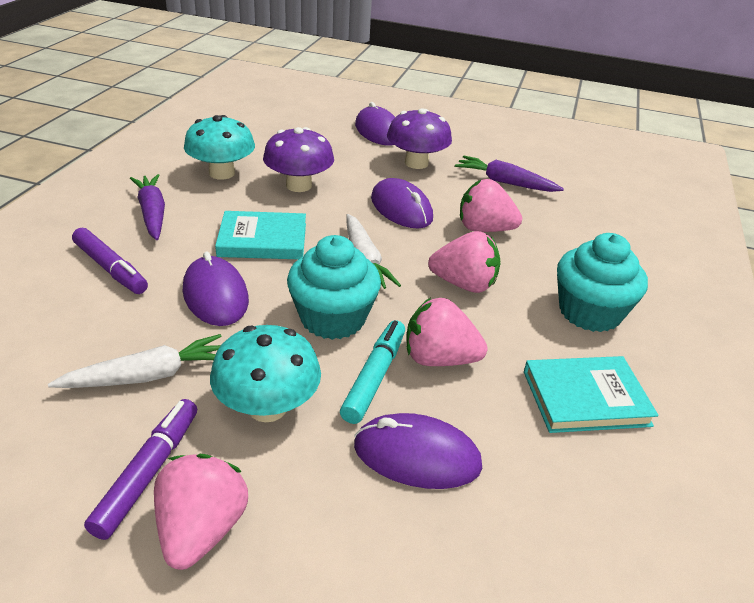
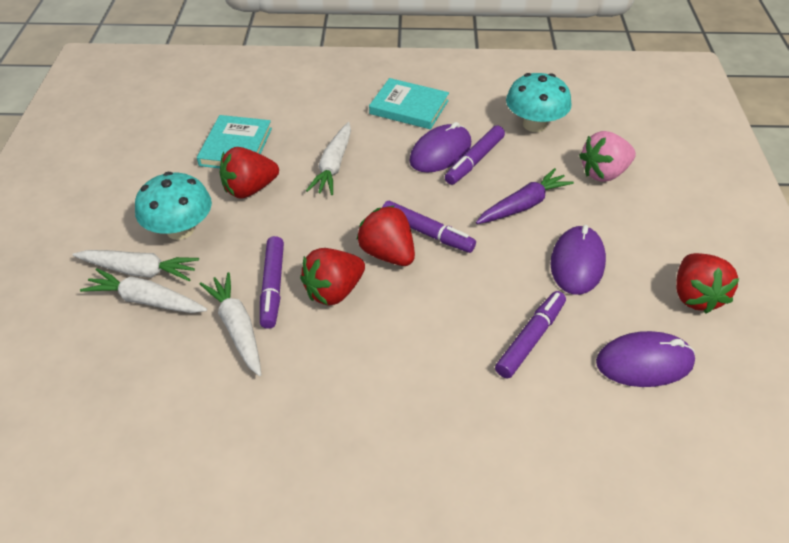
pink strawberry: [154,454,248,570] [407,298,487,366] [428,231,500,293] [460,179,522,232] = 4 -> [579,131,636,182] = 1
purple carrot: [130,174,165,240] [455,156,564,192] = 2 -> [476,168,574,224] = 1
purple marker: [72,228,148,294] [84,399,197,540] = 2 -> [260,236,284,329] [382,201,476,253] [445,125,505,185] [495,291,566,378] = 4
purple mouse: [183,252,249,326] [354,413,482,489] [355,102,395,146] [371,178,433,228] = 4 -> [409,122,471,173] [550,225,606,295] [596,331,695,387] = 3
purple mushroom: [263,127,334,192] [387,108,452,169] = 2 -> none = 0
red strawberry: none = 0 -> [220,147,279,199] [300,248,365,305] [356,206,415,266] [676,253,740,314] = 4
turquoise cupcake: [287,235,381,340] [557,233,648,332] = 2 -> none = 0
turquoise marker: [340,320,405,424] = 1 -> none = 0
white carrot: [48,334,222,388] [346,214,401,289] = 2 -> [73,250,199,281] [80,268,207,313] [200,272,261,376] [306,122,351,195] = 4

